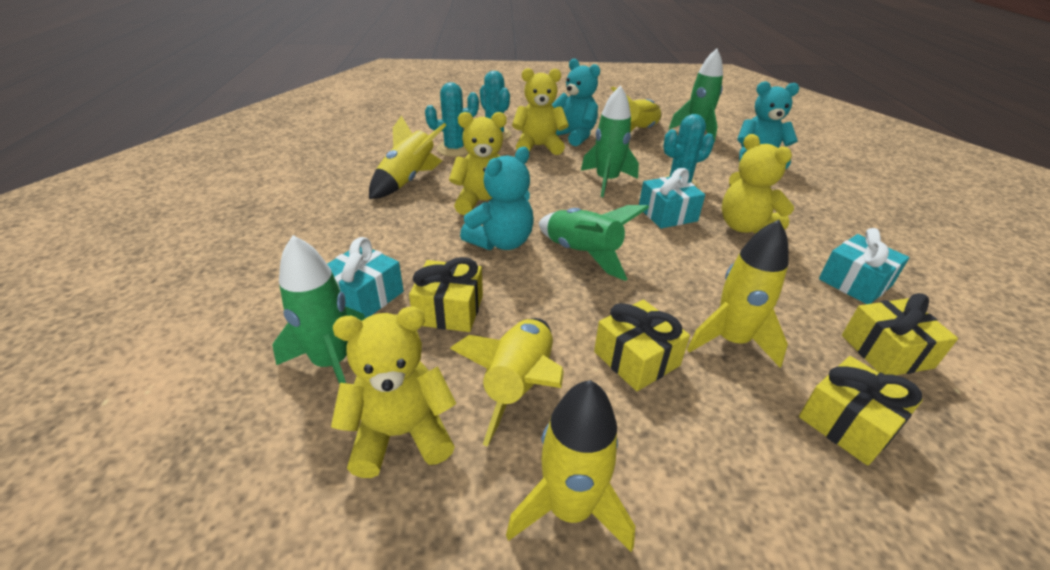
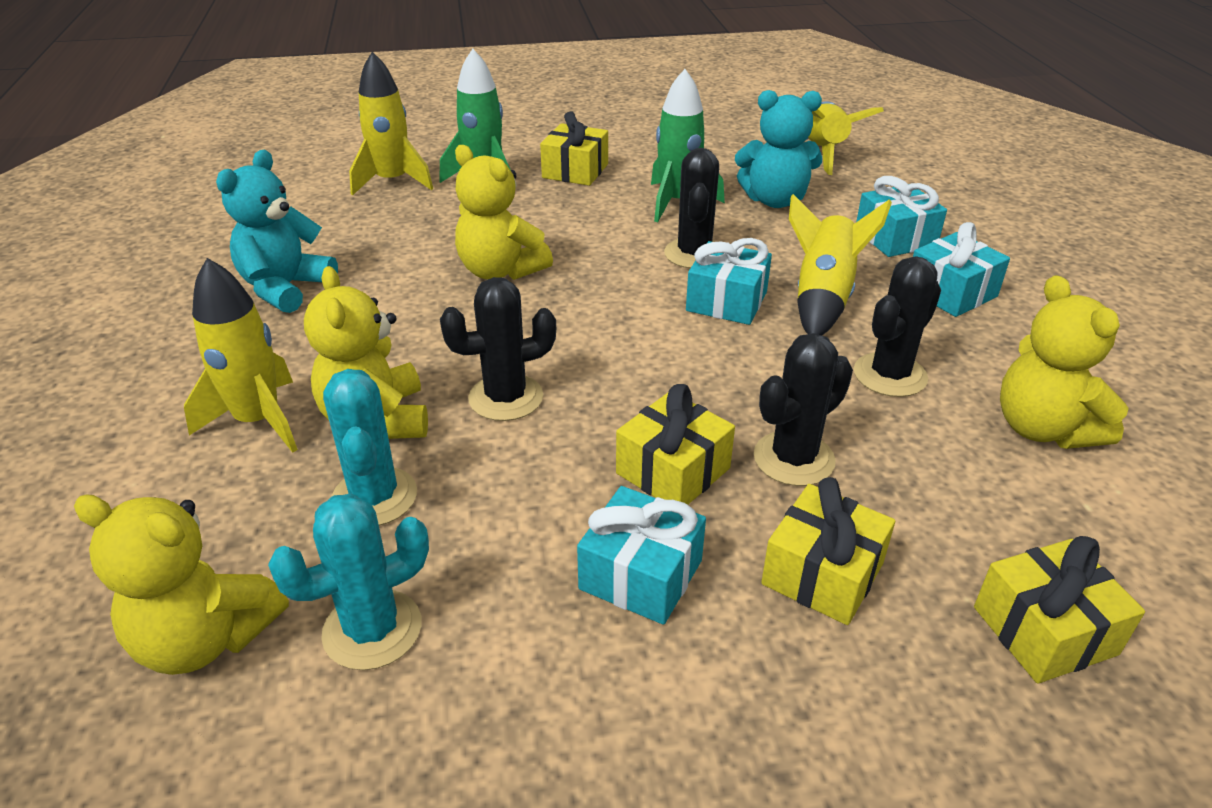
black cactus: none = 0 -> [440,277,556,421] [664,148,719,268] [754,333,853,486] [854,256,941,397] = 4
green rocket: [272,235,365,384] [538,205,649,281] [581,85,639,197] [669,49,723,142] = 4 -> [439,49,510,183] [651,69,725,222] = 2
turquoise cactus: [425,82,479,157] [480,71,512,140] [663,114,714,189] = 3 -> [268,494,429,670] [323,369,417,526] = 2
turquoise gift: [327,237,404,319] [639,168,705,228] [819,228,909,304] = 3 -> [577,486,706,625] [686,238,772,325] [856,176,947,257] [913,222,1010,317] = 4
turquoise teddy bear: [460,147,534,250] [552,58,600,146] [737,81,799,169] = 3 -> [216,150,338,313] [735,90,822,208] = 2
yellow rocket: [369,115,446,199] [450,318,564,447] [506,380,635,552] [611,86,662,132] [687,220,788,368] = 5 -> [184,258,298,453] [349,52,433,196] [789,194,892,335] [807,101,884,175] = 4

